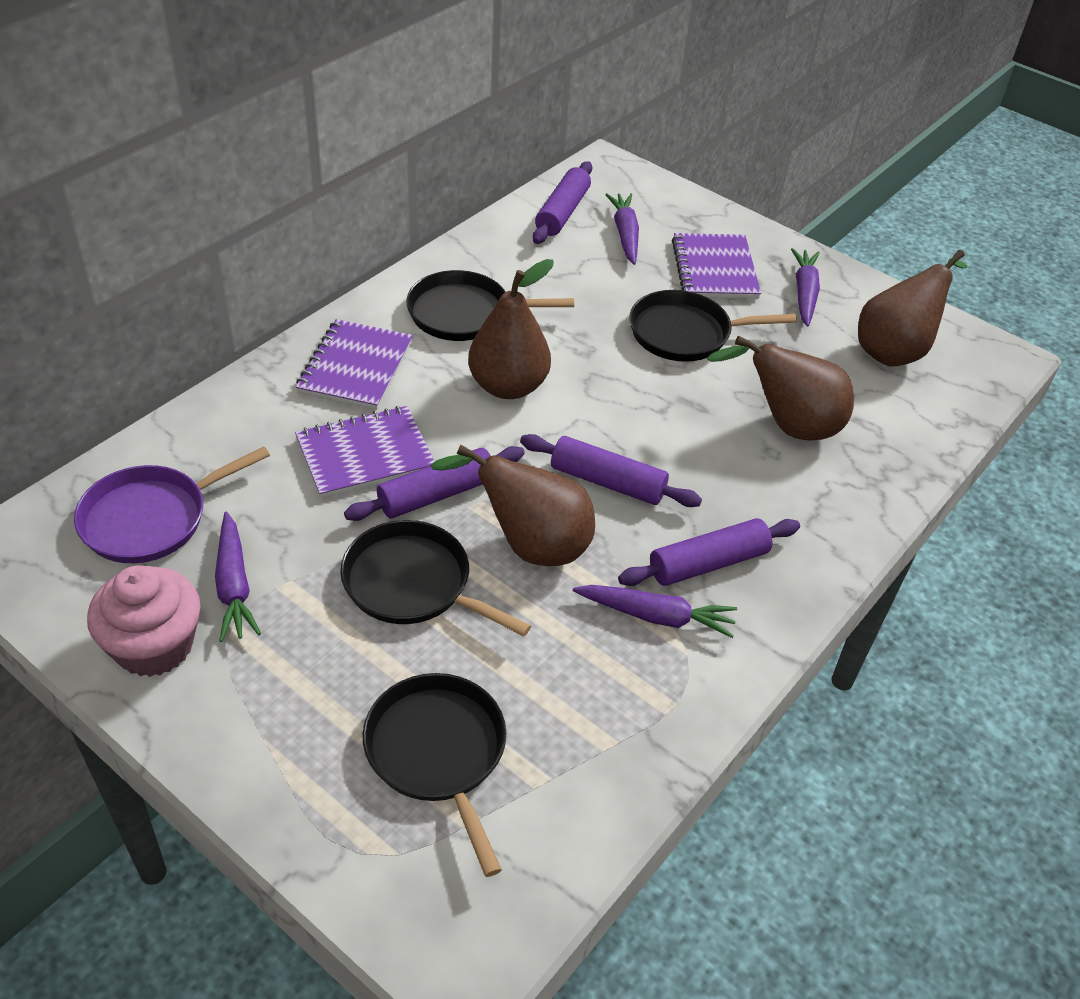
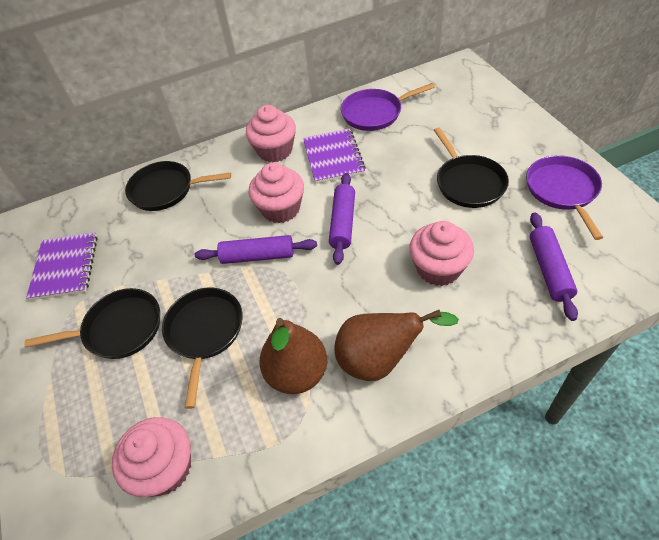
brown pear: [430,444,595,566] [468,259,554,399] [707,336,854,440] [858,250,967,367] = 4 -> [259,318,327,394] [334,310,459,381] = 2
pink cupcake: [87,565,201,677] = 1 -> [112,417,191,497] [246,105,296,162] [249,163,304,223] [409,221,474,286] = 4
purple carrot: [215,512,261,642] [573,585,737,638] [605,193,639,265] [791,248,820,327] = 4 -> none = 0
purple notebook: [295,406,435,499] [296,319,413,410] [672,233,761,299] = 3 -> [26,232,98,301] [303,128,366,184] = 2
purple pan: [74,447,270,563] = 1 -> [341,83,435,131] [526,155,603,240] = 2
purple rolling pin: [344,446,525,521] [520,434,702,507] [533,161,592,244] [618,518,800,586] = 4 -> [195,235,317,264] [329,173,355,265] [530,212,578,321] = 3

